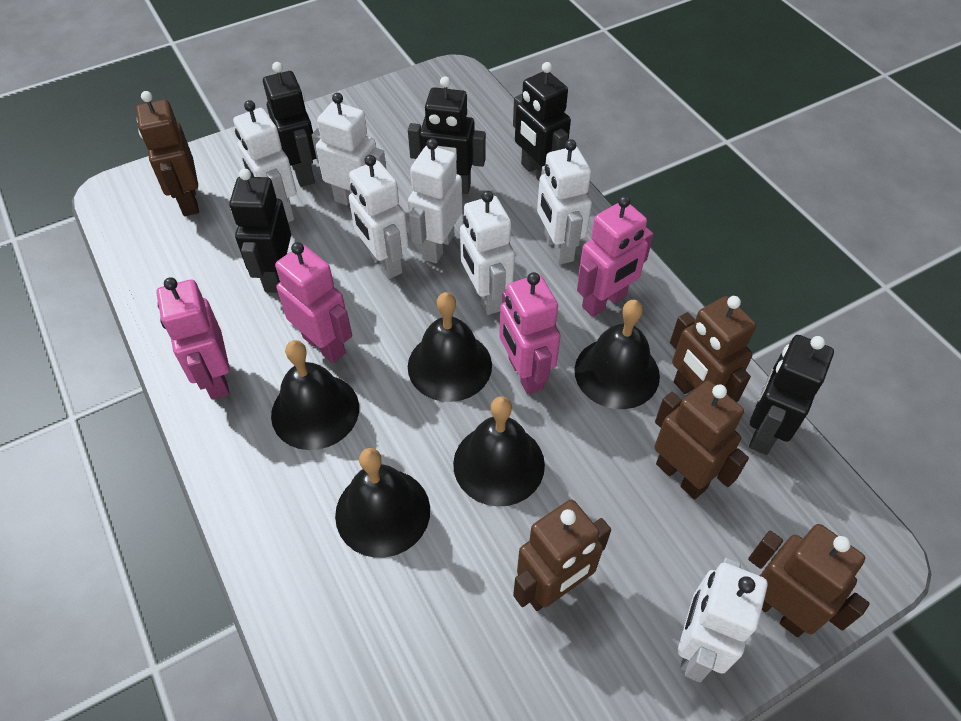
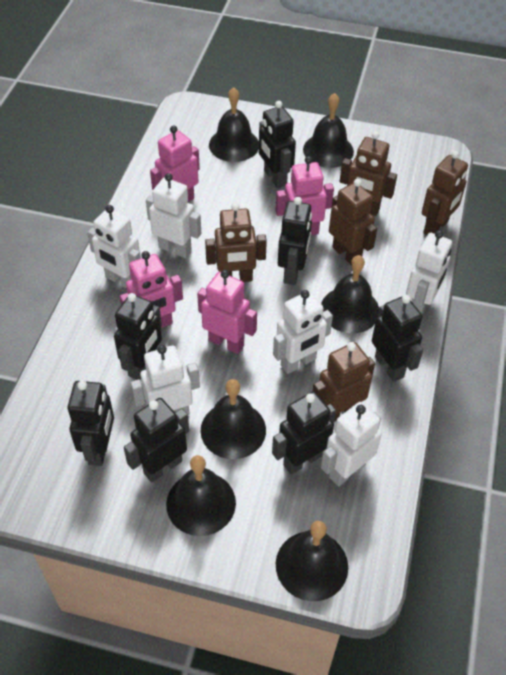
black bell: [271,340,359,450] [335,448,430,558] [408,292,492,402] [453,396,545,507] [574,300,660,409] = 5 -> [166,455,236,536] [201,379,266,459] [209,87,259,162] [276,521,348,601] [303,93,354,168] [321,255,379,333] = 6
black robot: [229,168,291,293] [263,62,316,187] [408,76,486,194] [513,62,571,181] [749,335,834,455] = 5 -> [67,381,114,466] [114,293,162,380] [124,398,189,482] [259,101,296,188] [272,391,336,475] [278,197,312,285] [372,295,423,382] = 7
white robot: [233,100,297,222] [312,93,387,205] [349,155,409,279] [408,138,462,263] [460,191,515,315] [537,139,592,265] [678,557,767,682] = 7 -> [87,205,141,289] [130,345,200,415] [146,173,201,258] [273,290,333,374] [321,402,382,487] [406,230,452,314] = 6

